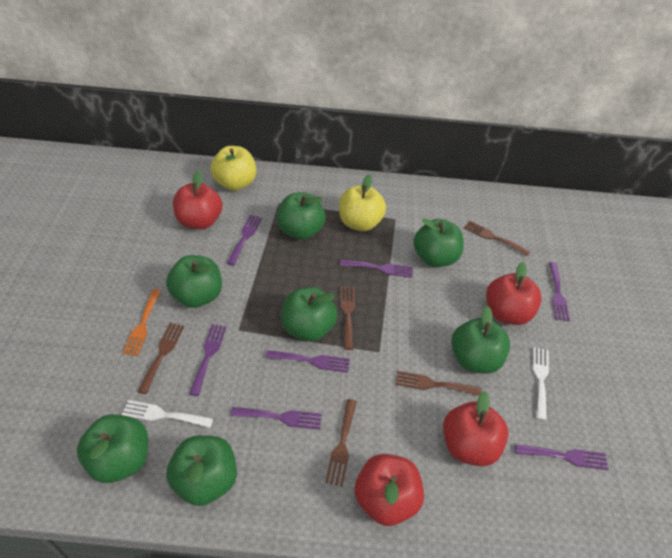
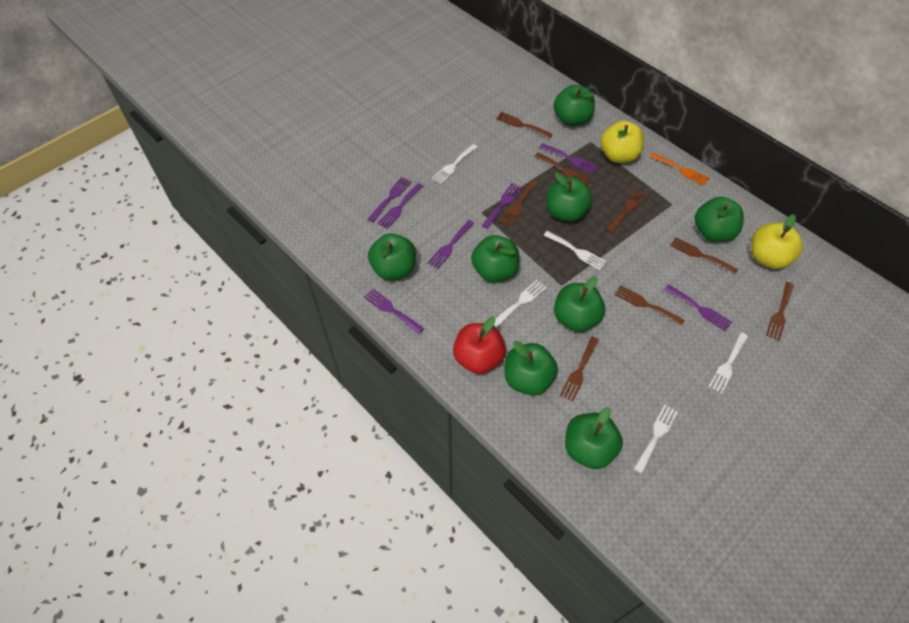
brown fork: [137,323,184,394] [325,399,357,487] [341,286,355,350] [396,371,482,396] [464,220,531,256] = 5 -> [496,112,552,138] [499,180,537,227] [535,152,591,185] [560,337,599,401] [606,189,647,233] [615,285,685,326] [670,237,738,274] [766,282,794,341] = 8
green apple: [77,414,148,483] [166,255,222,308] [166,435,237,506] [277,192,326,240] [281,287,338,342] [413,219,464,267] [451,306,510,373] = 7 -> [368,233,416,280] [471,235,519,282] [505,341,558,395] [547,172,592,222] [554,85,595,126] [554,276,605,332] [565,407,623,469] [695,197,744,242] = 8
red apple: [173,171,222,229] [355,454,424,526] [443,391,509,466] [486,262,542,325] = 4 -> [453,317,506,374] = 1
white fork: [121,400,213,428] [533,347,549,421] = 2 -> [432,144,478,184] [494,280,547,328] [543,231,606,270] [634,405,678,474] [708,332,748,394] = 5

